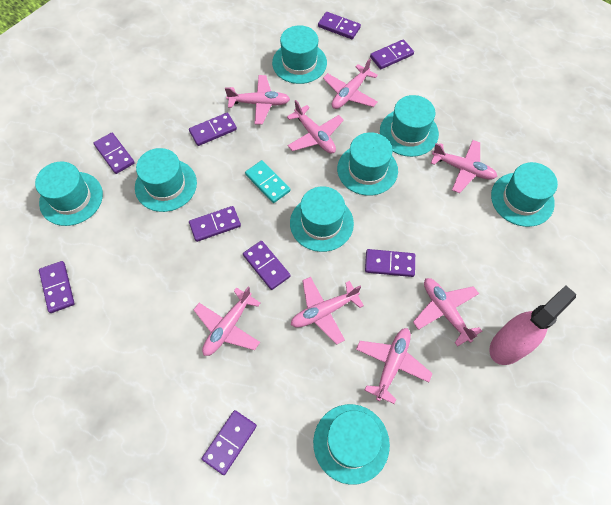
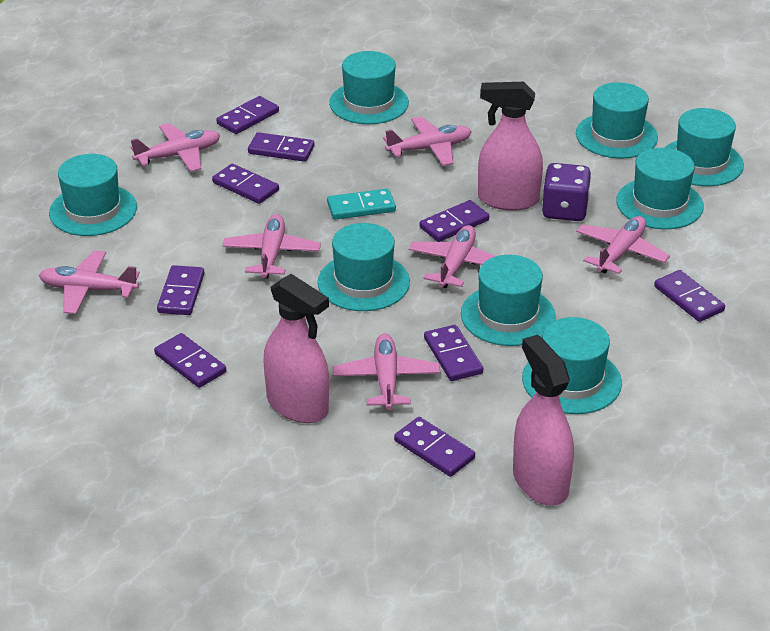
pink plane: [194,287,261,356] [225,75,290,125] [287,100,344,154] [291,277,364,345] [323,59,378,109] [356,328,433,404] [413,278,482,347] [431,140,498,193] = 8 -> [39,250,140,314] [131,123,220,172] [222,214,321,278] [333,333,440,410] [383,116,472,166] [409,225,496,288] [576,216,670,274] = 7
pink spray bottle: [489,286,576,365] = 1 -> [264,274,329,423] [478,82,543,211] [513,335,574,506] = 3
purple dice: none = 0 -> [542,163,591,221] = 1

